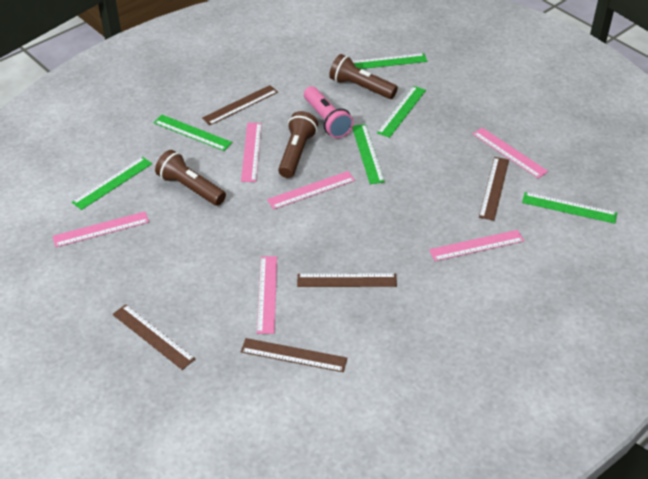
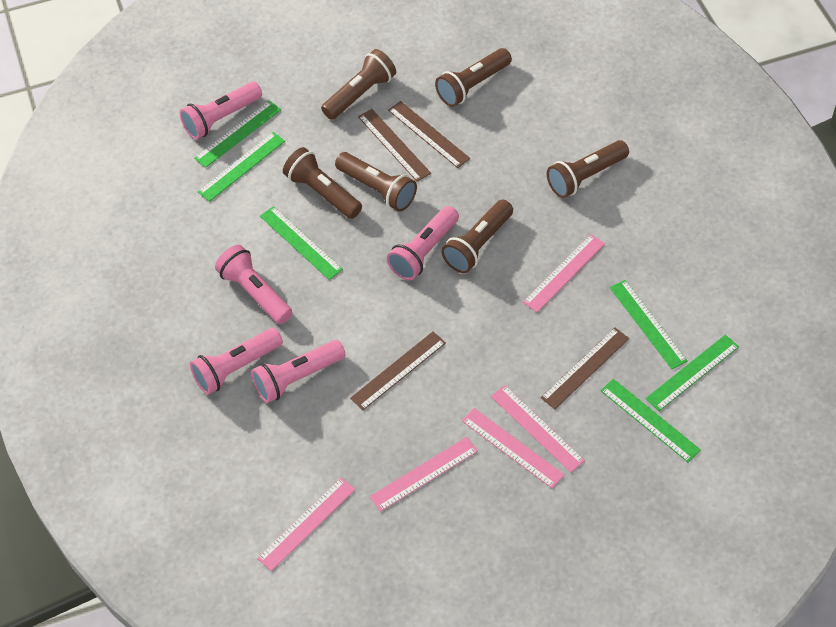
brown flashlight: [155,150,226,206] [278,111,318,178] [329,54,398,99] = 3 -> [283,147,362,219] [321,49,396,120] [335,152,417,211] [435,48,512,107] [442,200,513,273] [547,140,629,198] = 6
brown ruler: [113,304,195,370] [202,85,278,125] [241,338,347,372] [297,273,397,287] [479,157,509,221] = 5 -> [350,331,446,410] [358,109,431,182] [388,101,470,168] [541,328,629,409] = 4
pink flashlight: [304,86,354,138] = 1 -> [180,82,262,139] [190,328,283,395] [215,245,293,324] [251,340,345,403] [387,206,459,280] = 5
pink ruler: [52,211,149,247] [241,123,262,182] [257,256,277,334] [267,171,355,209] [429,230,524,261] [473,127,548,179] = 6 -> [257,478,355,571] [370,437,478,512] [462,408,564,489] [491,385,585,472] [523,234,605,312] = 5

